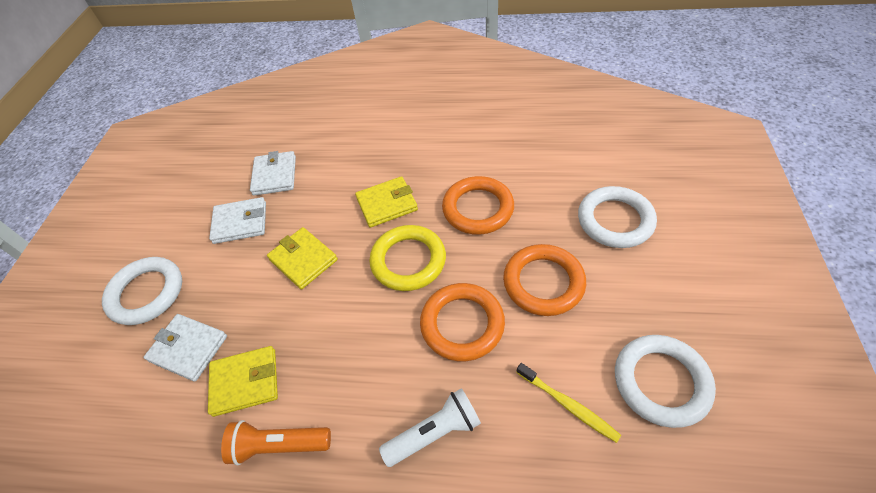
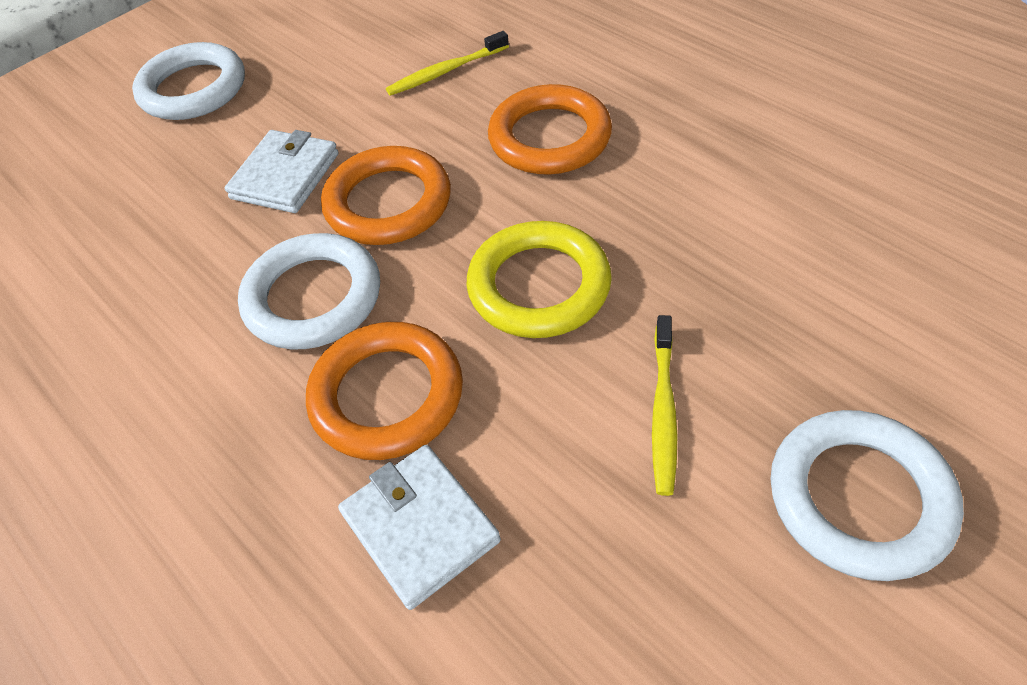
orange flashlight: [221,420,331,466] = 1 -> none = 0
white flashlight: [379,388,481,467] = 1 -> none = 0
white wallet: [144,314,227,382] [209,197,266,244] [250,151,296,196] = 3 -> [225,130,339,213] [338,445,501,610] = 2
yellow toothbrush: [516,363,621,443] = 1 -> [386,31,509,96] [652,315,677,496] = 2
yellow wallet: [208,346,278,417] [267,227,338,289] [355,176,418,228] = 3 -> none = 0

